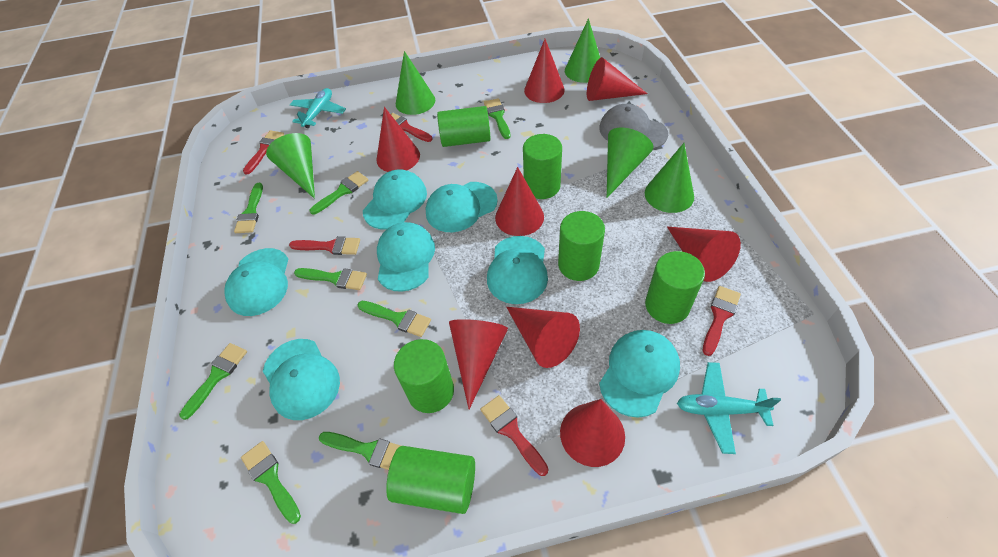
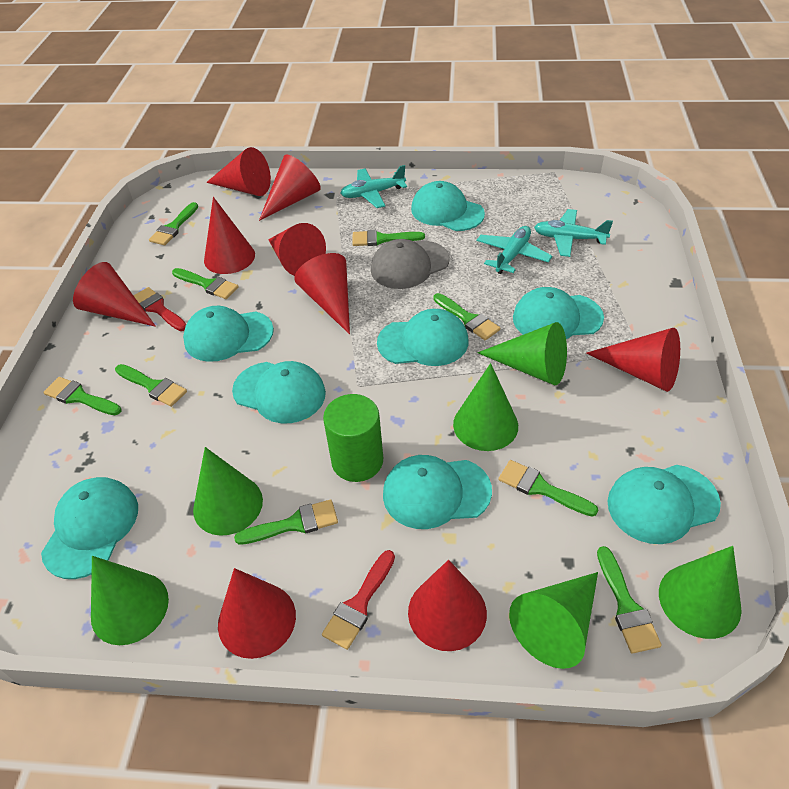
green brush: [179,343,247,420] [234,183,263,233] [241,441,301,524] [294,268,367,290] [310,171,368,215] [319,432,401,470] [357,301,431,337] [484,98,511,139] = 8 -> [44,377,121,415] [115,364,187,407] [149,202,198,245] [172,268,239,299] [234,499,338,545] [352,230,425,246] [433,293,500,340] [499,460,598,517] [597,546,662,654] = 9
green cone: [266,133,315,199] [396,51,435,115] [565,18,600,83] [607,128,653,198] [645,143,694,213] = 5 -> [91,556,169,645] [193,447,263,536] [453,363,518,451] [477,322,567,385] [509,572,598,669] [659,546,742,639] = 6
green cylinder: [386,446,475,514] [394,339,454,413] [437,106,491,147] [523,134,562,199] [558,211,605,281] [645,251,705,324] = 6 -> [323,394,383,482] = 1
red brush: [243,130,284,174] [289,236,360,255] [391,113,432,142] [480,395,549,476] [703,286,741,356] = 5 -> [133,287,186,331] [322,550,395,650] = 2
red cone: [377,107,420,172] [449,319,508,409] [495,167,544,236] [506,307,580,368] [524,39,565,103] [560,399,625,467] [587,57,648,101] [667,227,741,282] = 8 -> [73,262,156,327] [204,197,255,274] [206,147,271,196] [218,568,296,659] [259,155,321,221] [268,223,326,276] [294,253,350,334] [408,560,487,651] [586,328,680,392] = 9
turquoise cap: [224,248,288,316] [263,339,340,420] [363,170,427,229] [377,222,435,292] [426,182,498,232] [487,236,548,304] [599,330,680,418] = 7 -> [41,477,138,579] [183,306,274,362] [232,361,326,423] [377,309,469,366] [383,455,492,529] [411,181,485,231] [513,287,604,339] [608,465,721,544] = 8
turquoise plane: [290,88,346,128] [677,362,781,454] = 2 -> [340,165,407,208] [476,226,552,274] [534,209,613,257] = 3

